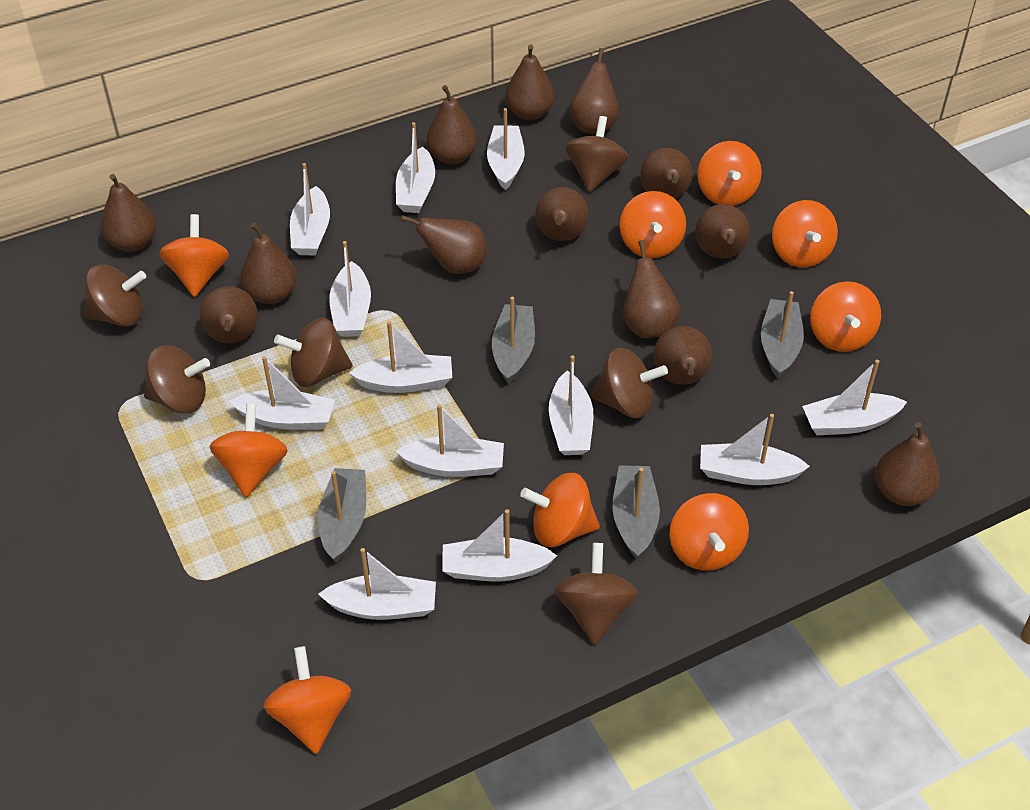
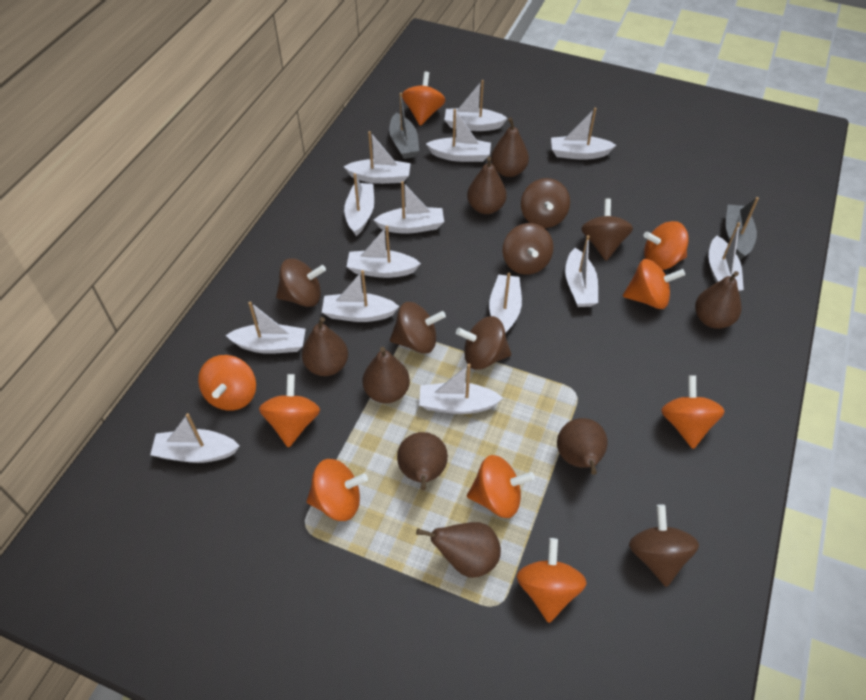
brown pear: [101,174,156,252] [200,286,258,343] [240,223,297,304] [401,215,488,274] [426,85,477,164] [505,44,554,120] [535,187,589,241] [569,48,619,134] [623,240,680,338] [640,148,693,199] [653,326,712,385] [695,204,750,259] [875,422,940,506] = 13 -> [302,317,348,376] [362,347,410,403] [397,432,448,490] [416,522,501,578] [467,157,507,214] [491,117,529,177] [557,418,608,475] [695,271,741,329] = 8
brown spinning top: [84,264,146,327] [144,345,210,414] [274,318,353,387] [555,543,638,645] [566,116,628,192] [591,348,668,418] = 6 -> [276,258,326,307] [390,302,446,353] [456,316,511,370] [503,223,553,275] [521,178,570,228] [581,199,633,261] [629,505,699,587] = 7
grey boat: [318,468,366,562] [492,297,535,384] [612,465,660,559] [761,291,804,379] = 4 -> [389,93,419,159] [726,197,759,260] = 2
white boat: [229,356,335,430] [290,163,330,256] [318,548,436,620] [329,241,371,337] [349,321,452,393] [395,404,504,477] [396,122,435,213] [442,509,557,581] [487,108,525,190] [549,355,594,455] [700,414,810,485] [802,360,907,435] = 12 -> [150,413,239,463] [226,302,306,354] [322,270,399,322] [344,131,411,184] [344,173,374,236] [347,226,421,278] [374,181,444,234] [419,364,503,414] [426,109,491,162] [444,80,508,131] [489,273,522,334] [551,108,616,160] [565,235,598,307] [709,222,744,291] = 14

